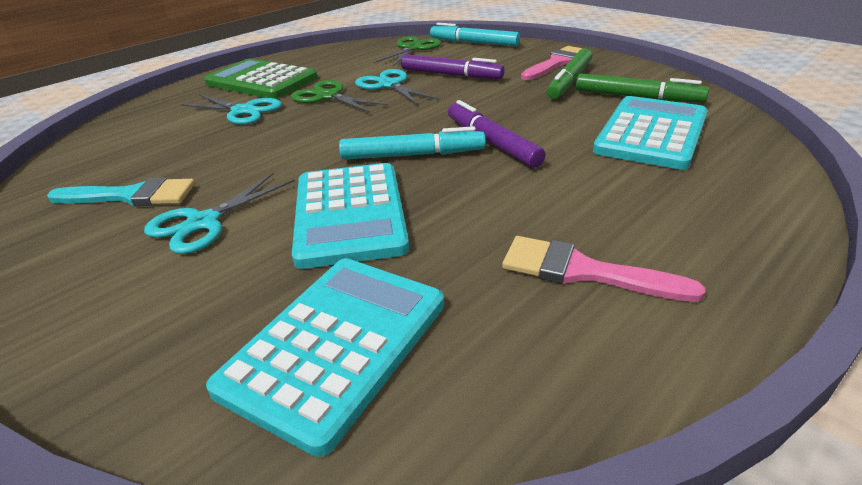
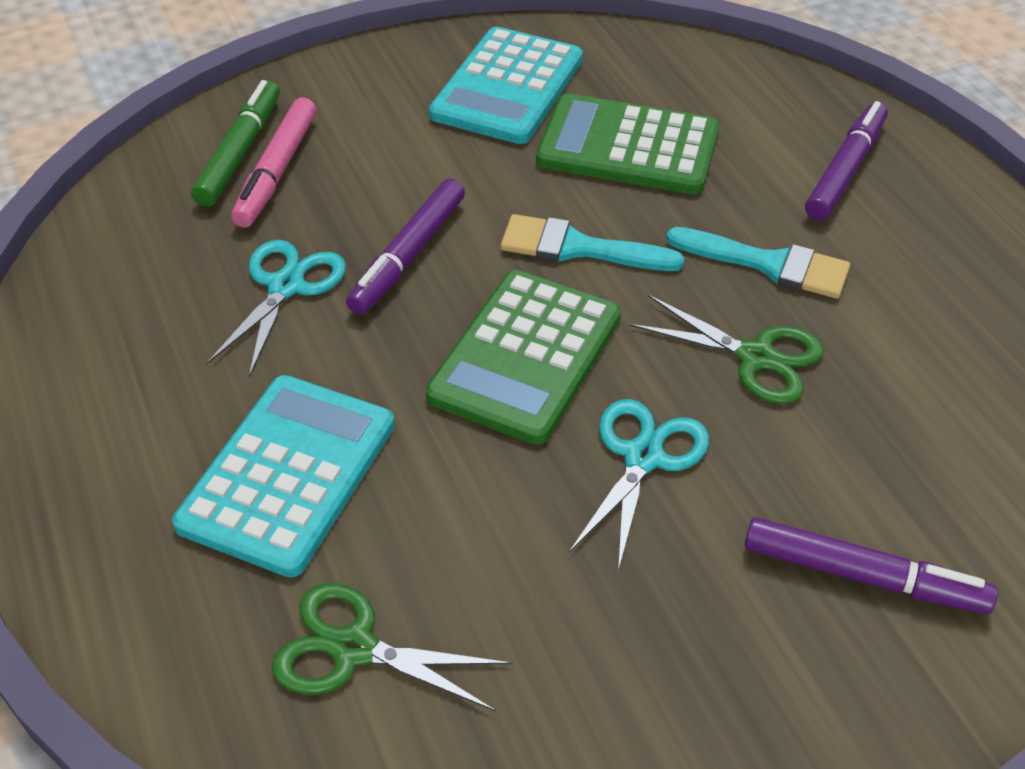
green calculator: [204,59,317,99] = 1 -> [426,270,621,445] [536,93,719,194] = 2
green marker: [547,48,592,99] [576,74,709,103] = 2 -> [191,80,280,207] = 1
pink brush: [502,236,705,302] [521,46,583,80] = 2 -> none = 0
pink marker: none = 0 -> [231,97,316,228] = 1
purple marker: [401,54,505,79] [448,100,546,168] = 2 -> [346,178,465,315] [745,517,998,614] [805,101,888,221] = 3
turquoise brush: [47,177,195,207] = 1 -> [500,214,684,271] [666,227,850,299] = 2
turquoise calculator: [206,258,444,457] [292,163,409,269] [593,96,708,170] = 3 -> [172,375,395,577] [429,27,583,144] = 2
turquoise marker: [339,126,486,160] [430,23,520,46] = 2 -> none = 0
turquoise scissors: [144,172,295,254] [181,94,282,125] [355,69,439,105] = 3 -> [207,240,346,377] [569,399,709,571] = 2

